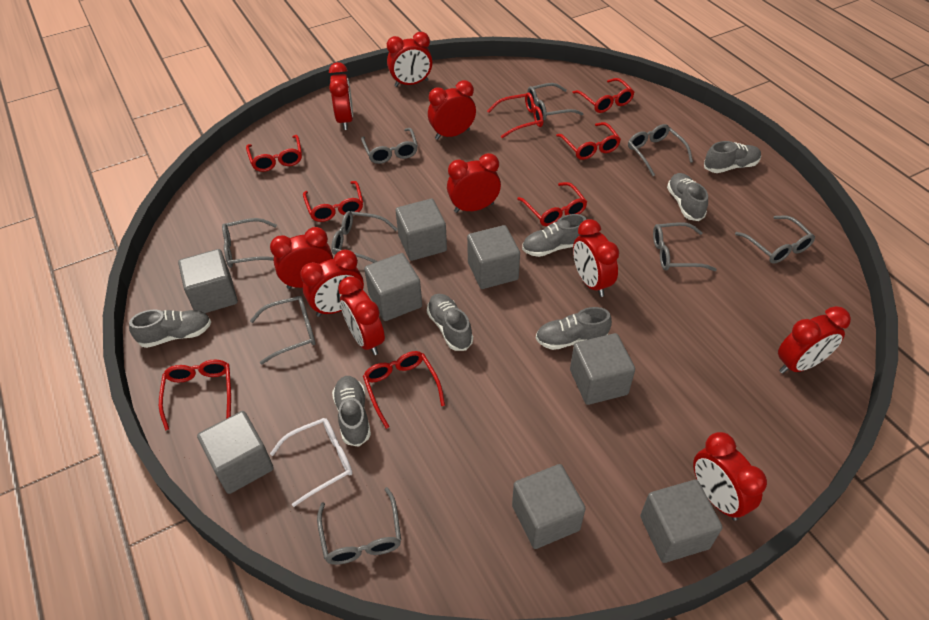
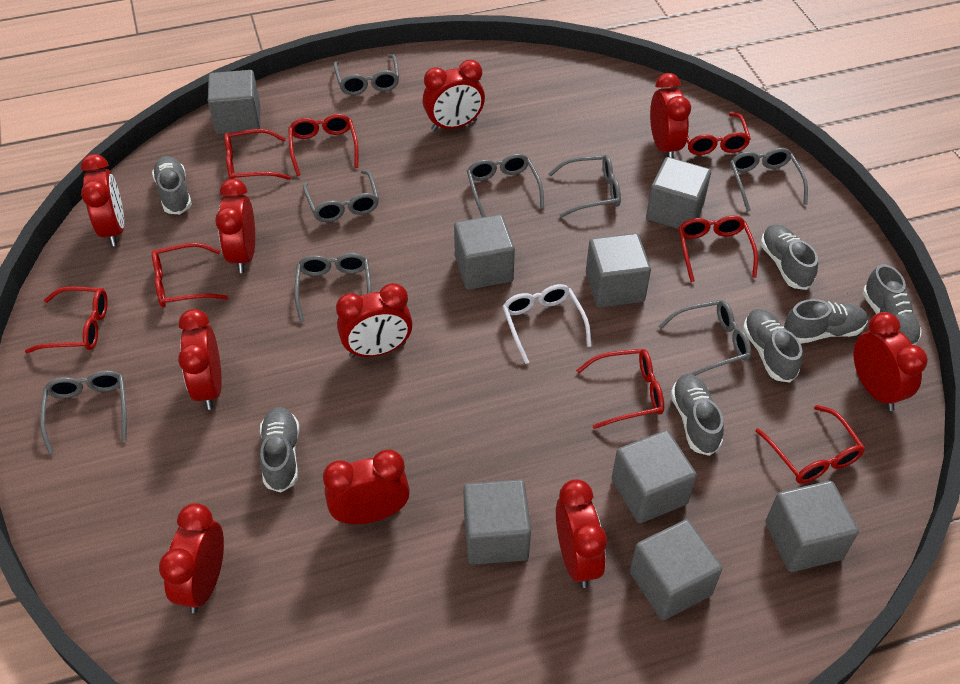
grey glasses: [222,218,277,268] [250,296,316,365] [317,487,401,565] [331,211,398,263] [361,128,418,164] [528,83,584,121] [628,124,693,176] [653,222,717,271] [735,215,815,264] = 9 -> [40,370,127,454] [294,253,372,322] [303,170,379,222] [333,54,399,95] [467,153,544,217] [548,155,621,217] [658,300,751,376] [730,148,808,212] = 8

